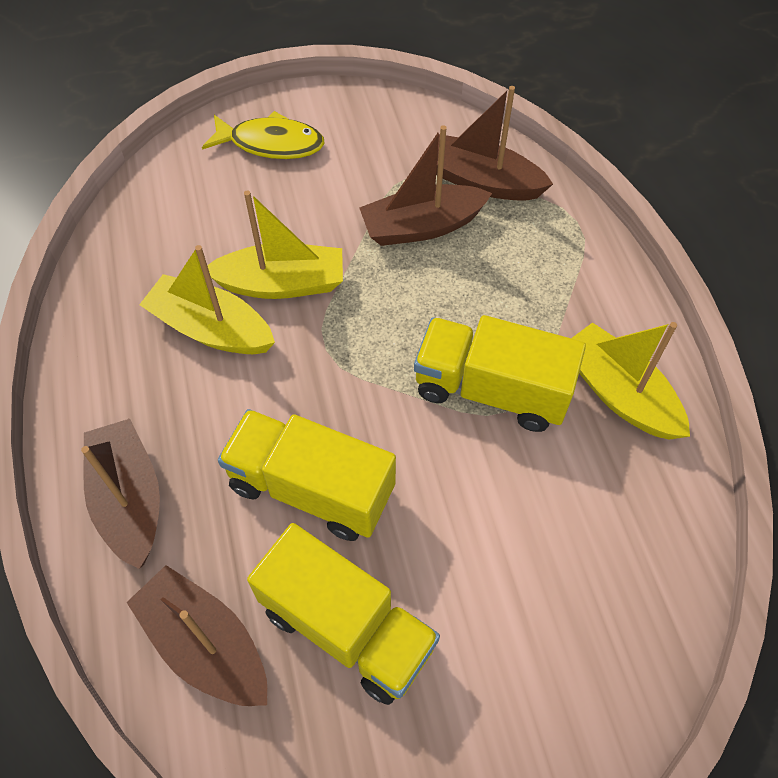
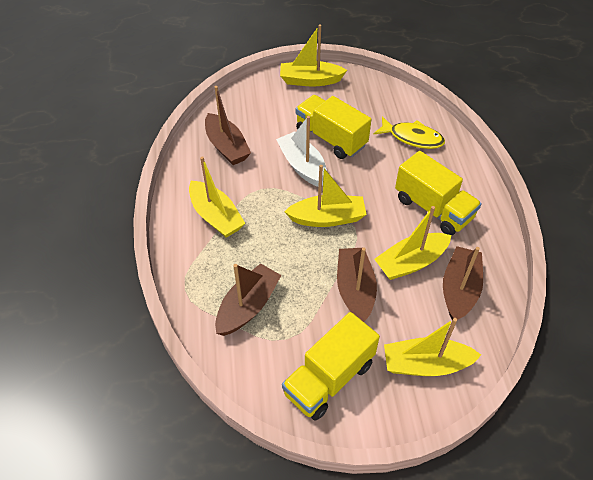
white boat: none = 0 -> [276,116,327,187] = 1
yellow boat: [139,245,275,354] [207,190,343,299] [572,322,690,440] = 3 -> [189,156,245,238] [280,24,347,87] [284,165,367,227] [374,206,451,280] [384,318,481,376] = 5

